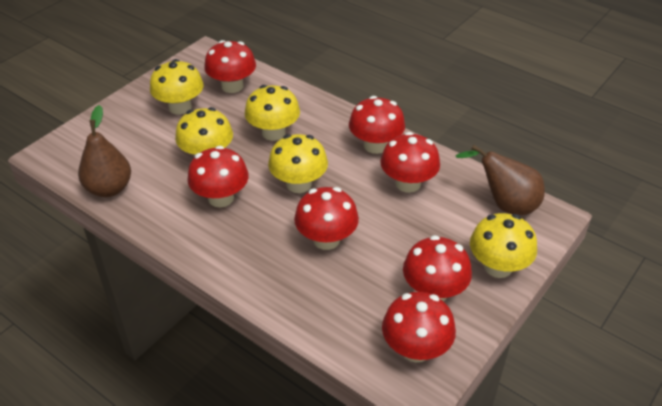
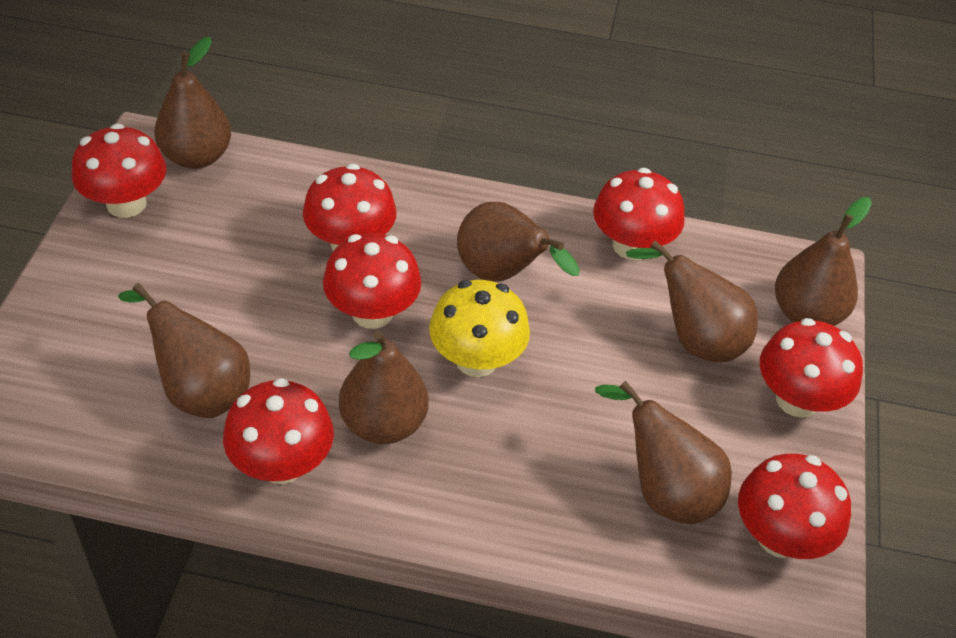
brown pear: [78,105,131,197] [455,145,545,215] = 2 -> [118,283,250,418] [154,37,231,169] [339,330,429,444] [457,202,580,281] [595,380,732,524] [626,240,758,362] [775,197,872,326] = 7
yellow mushroom: [150,59,204,115] [175,107,233,155] [245,85,300,141] [268,134,328,193] [470,213,537,278] = 5 -> [429,280,530,377] = 1

